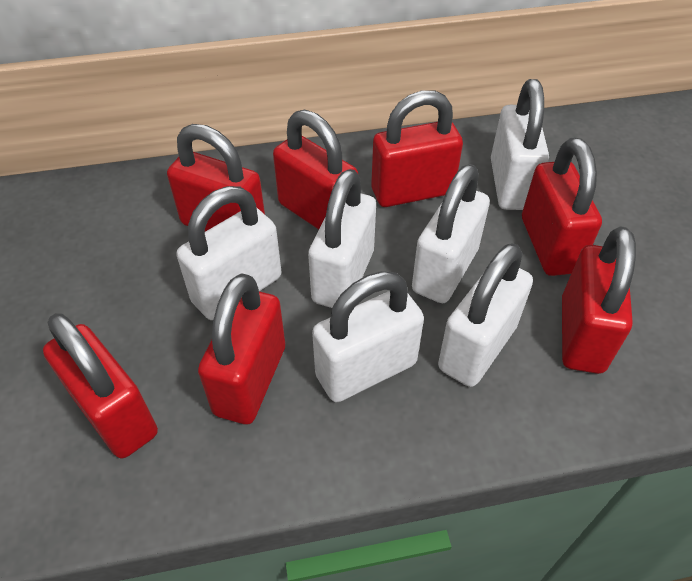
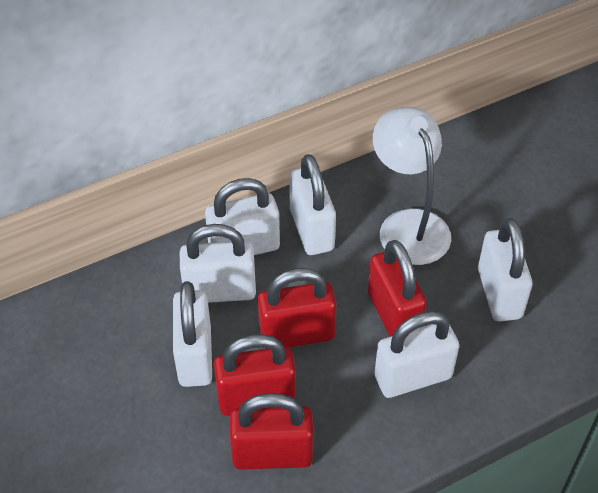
red padlock: [43,313,158,459] [167,124,265,232] [198,273,285,424] [273,110,358,229] [371,90,463,207] [522,138,602,276] [562,226,636,374] = 7 -> [214,334,296,416] [230,393,313,470] [258,268,336,349] [368,240,427,337] = 4
white lamp: none = 0 -> [373,107,451,265] = 1

